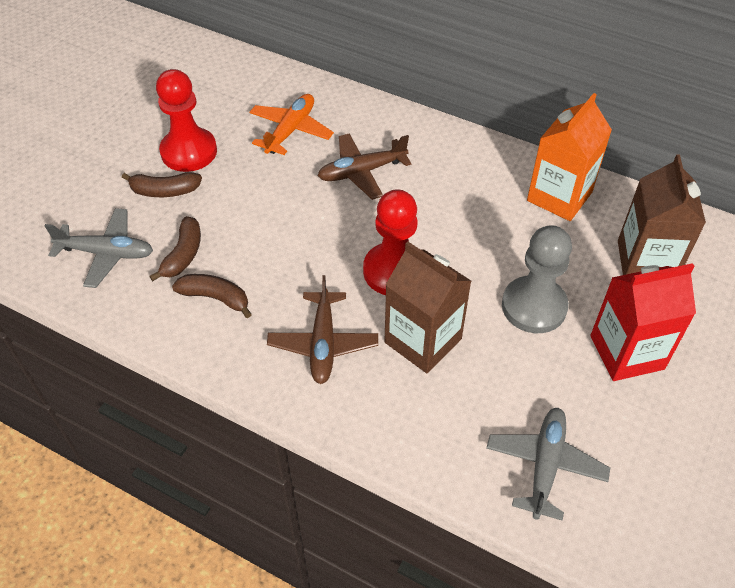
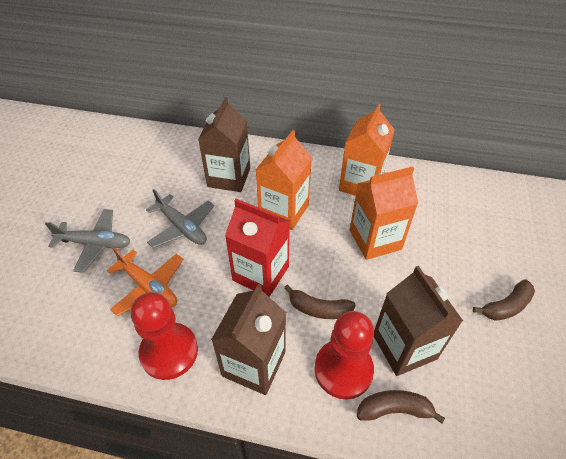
brown carton: [384,241,471,373] [618,154,706,275] = 2 -> [198,97,250,192] [211,284,286,395] [374,266,463,376] = 3
brown plane: [267,275,378,384] [318,133,412,200] = 2 -> none = 0
grey pawn: [502,225,572,333] = 1 -> none = 0
orange carton: [527,93,612,221] = 1 -> [256,130,312,230] [339,104,395,196] [350,167,418,260] = 3

